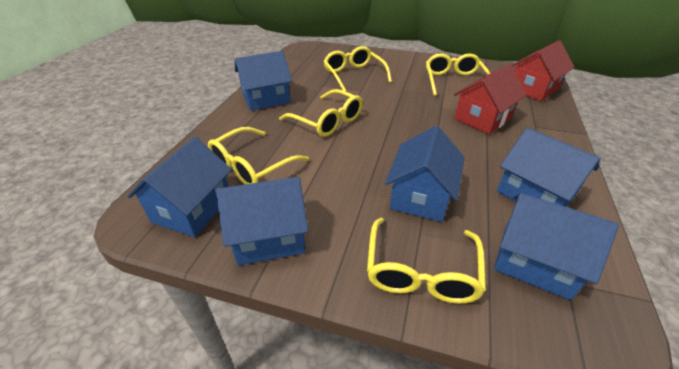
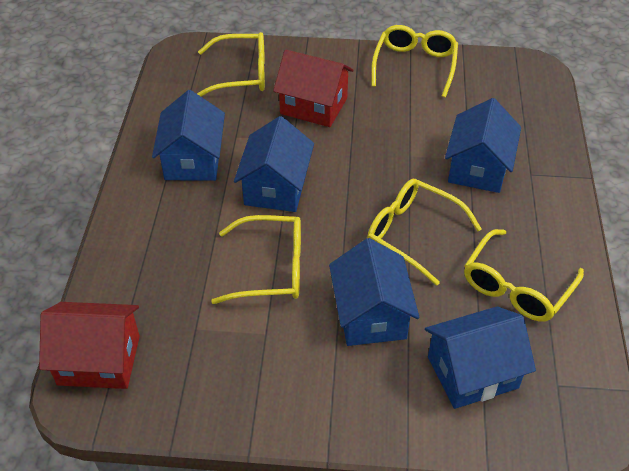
blue house: [128,137,232,237] [216,177,308,265] [235,51,292,111] [385,126,465,222] [494,193,619,300] [497,128,600,207] = 6 -> [152,90,225,181] [234,116,314,212] [329,238,420,346] [425,306,536,409] [445,98,521,193] = 5

